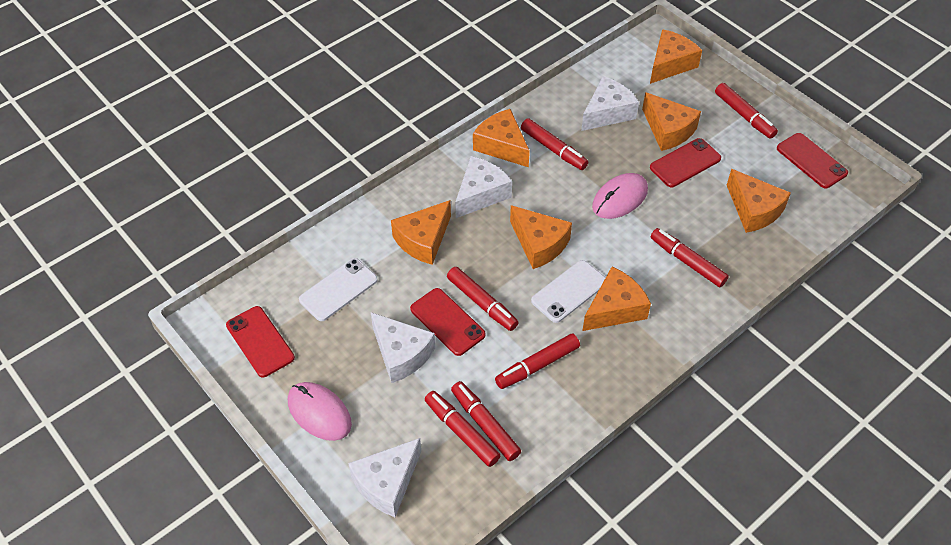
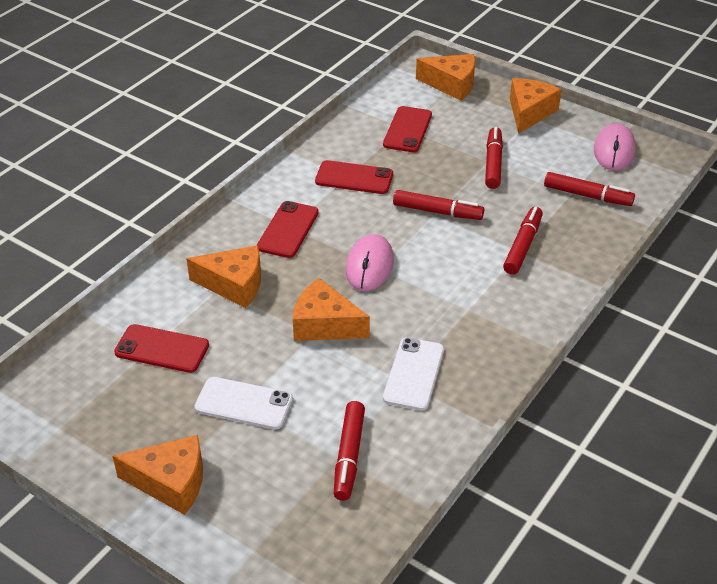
orange cheese: [391,200,451,265] [473,109,530,167] [510,205,572,269] [582,267,651,331] [642,92,701,151] [650,29,702,84] [727,169,791,233] = 7 -> [112,435,203,515] [186,245,261,308] [293,278,370,341] [416,54,475,101] [510,78,562,134] = 5
red marker: [425,391,500,467] [447,267,519,331] [451,381,521,461] [495,334,580,389] [521,118,588,170] [651,228,729,287] [715,83,778,139] = 7 -> [334,401,365,501] [393,190,484,220] [485,127,503,189] [503,207,543,275] [544,172,635,206] = 5
white cheese: [348,438,421,517] [371,312,435,383] [455,156,512,218] [581,76,639,131] = 4 -> none = 0

